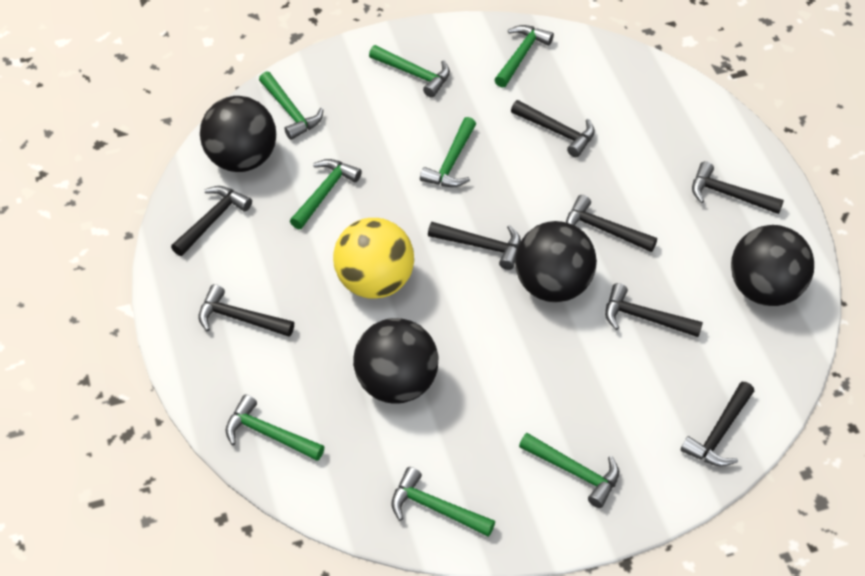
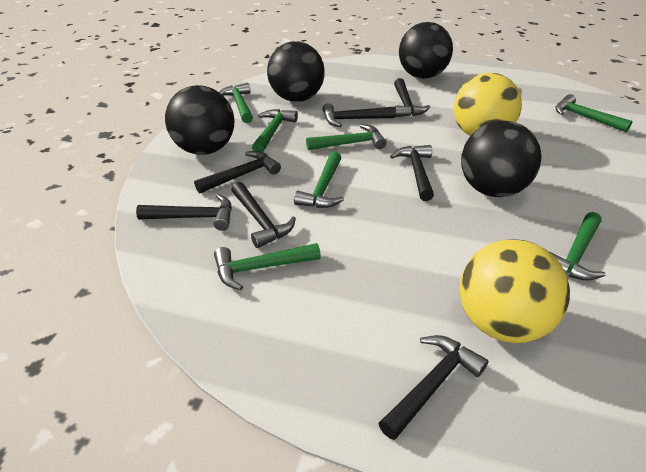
black hammer: [171,186,252,256] [198,284,294,337] [428,222,521,270] [511,100,595,157] [566,195,657,252] [605,283,703,337] [681,382,754,467] [692,161,784,214] = 8 -> [136,194,232,231] [194,151,281,194] [231,182,296,248] [322,103,396,127] [379,335,489,440] [390,145,434,201] [394,78,430,117] = 7
green hammer: [225,394,324,461] [259,72,324,140] [290,159,362,229] [369,45,450,98] [391,467,495,537] [420,117,476,187] [495,25,554,88] [519,433,619,508] = 8 -> [214,243,321,290] [219,83,253,123] [252,109,298,152] [294,152,344,208] [306,124,387,150] [550,212,606,281] [556,94,632,132] = 7
yellow ball: [333,218,414,299] = 1 -> [454,73,522,136] [460,239,570,343] = 2

